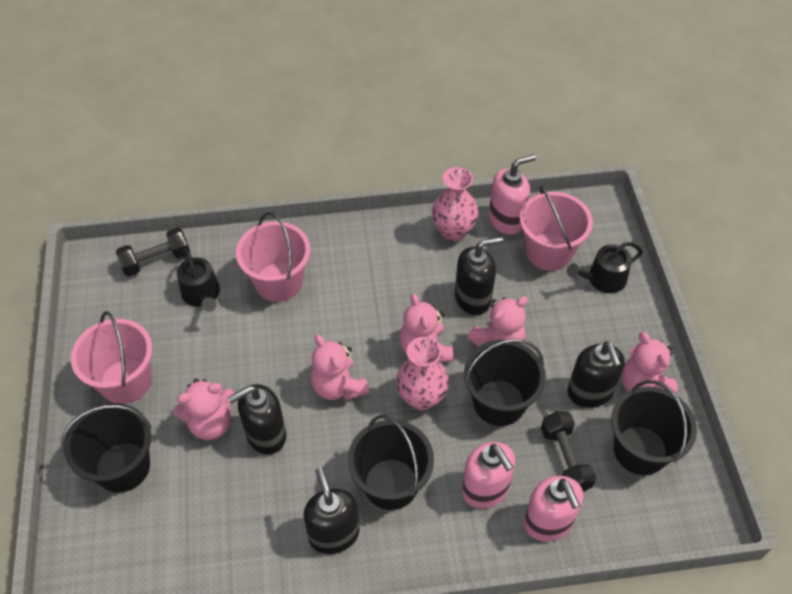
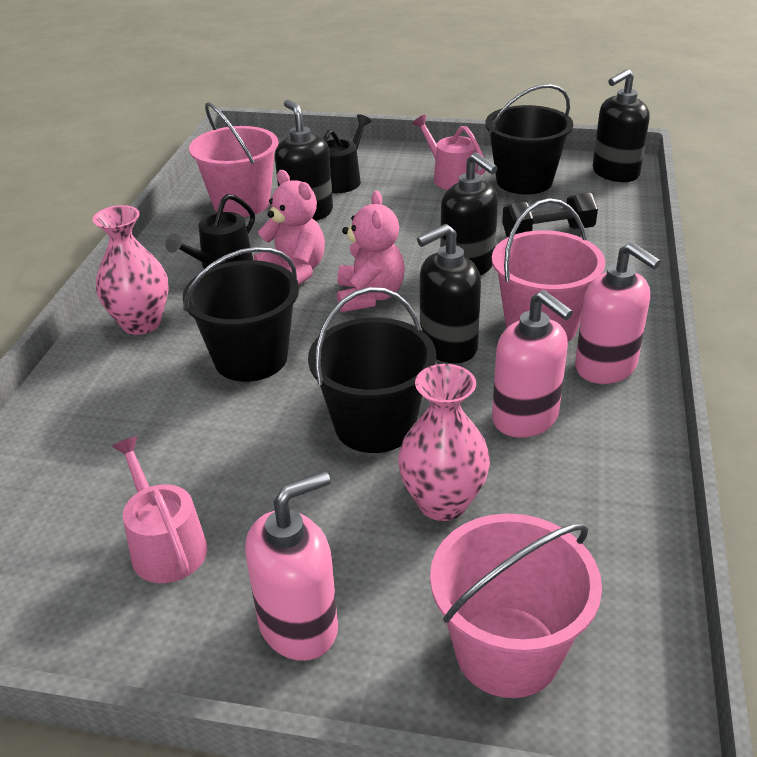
black bucket: [61,403,151,493] [348,415,434,510] [464,339,546,426] [611,380,697,475] = 4 -> [183,247,299,382] [308,287,436,453] [485,84,573,194] = 3
black dumbbell: [116,228,190,276] [541,411,596,492] = 2 -> [502,193,598,237] = 1
pink teddy bear: [173,379,234,440] [311,335,369,400] [399,293,453,362] [467,296,528,347] [621,332,678,394] = 5 -> [254,170,325,285] [337,191,405,312] = 2
pink watering can: none = 0 -> [112,436,207,583] [412,115,485,190] = 2

